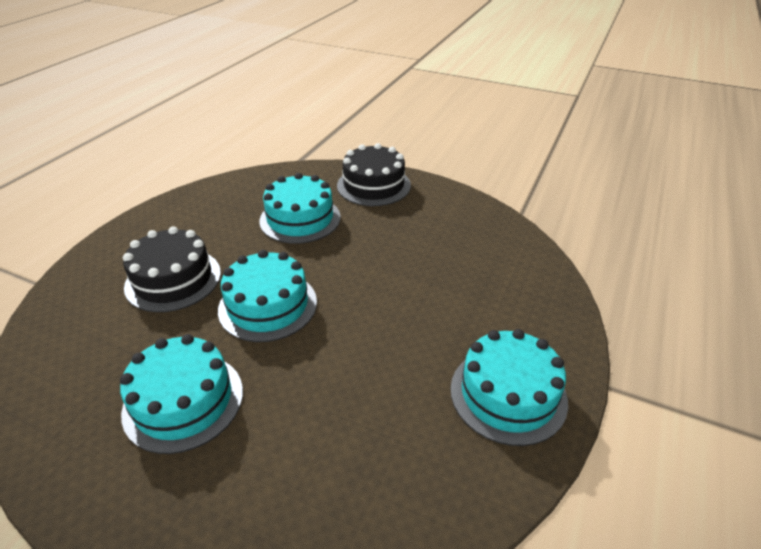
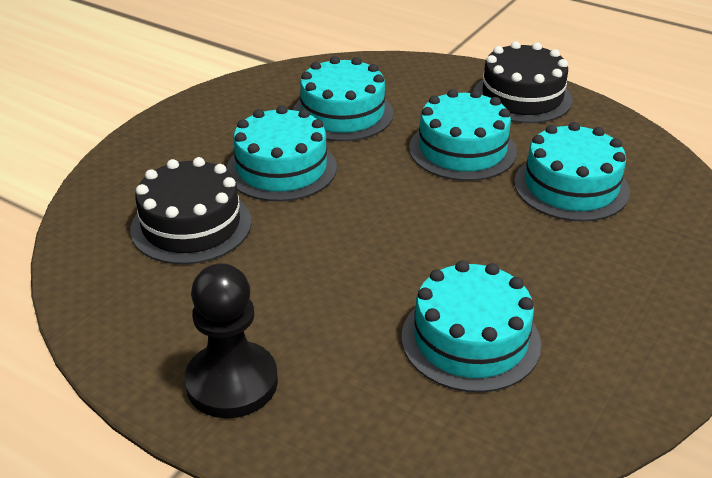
black pawn: none = 0 -> [184,263,278,418] = 1
turquoise cake: [120,334,243,454] [218,250,317,342] [259,173,341,244] [450,329,568,446] = 4 -> [226,105,337,202] [293,56,394,141] [402,260,541,393] [409,89,517,181] [514,122,630,222] = 5

